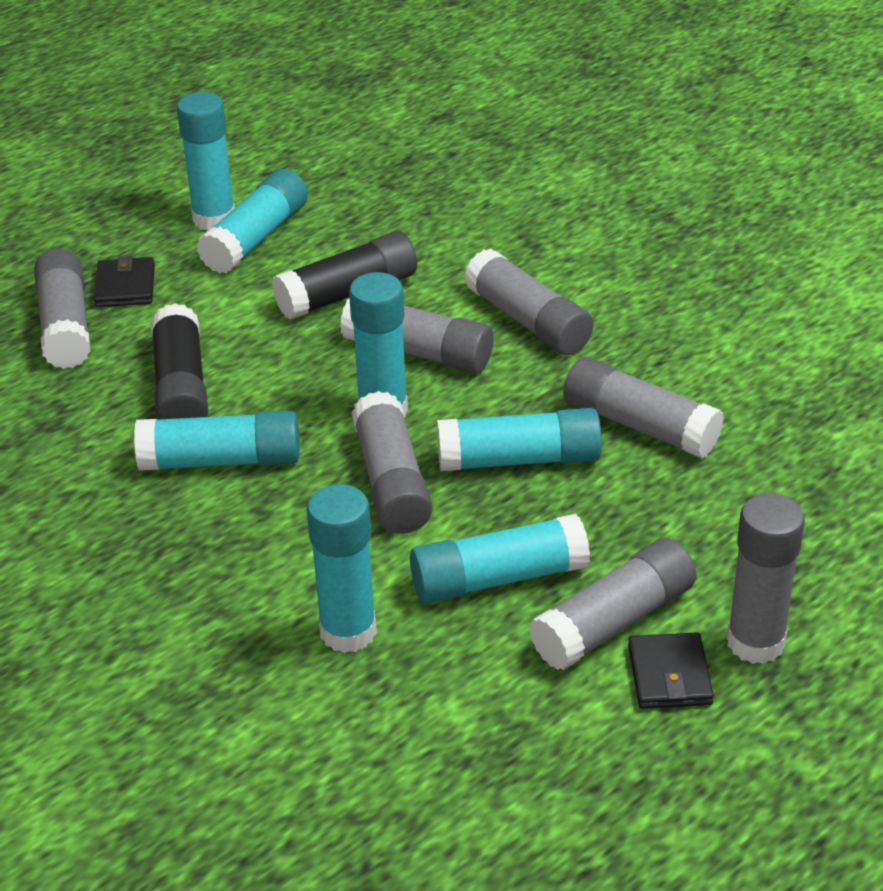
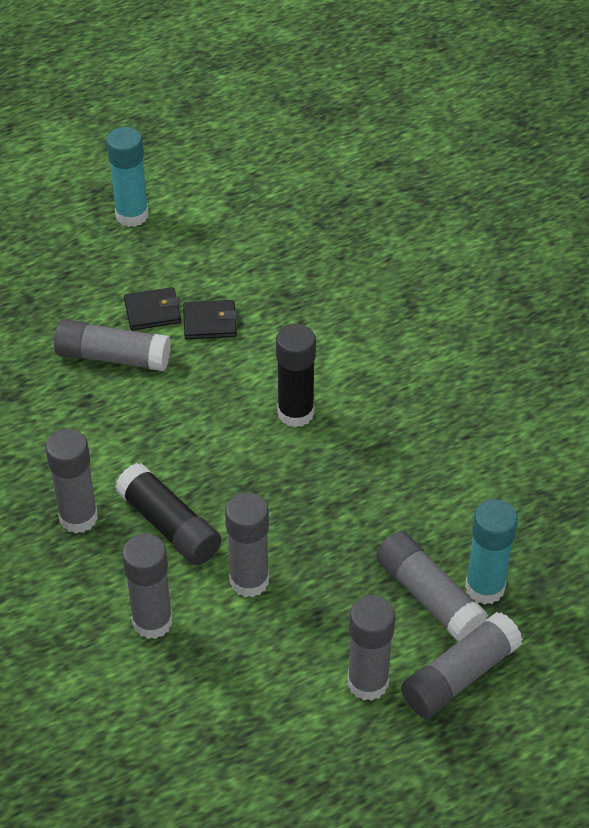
turquoise glue stick: [134,411,300,471] [177,92,235,231] [196,169,308,274] [307,484,377,653] [349,272,408,417] [410,514,590,603] [437,408,602,471] = 7 -> [106,127,149,227] [465,499,518,605] = 2

